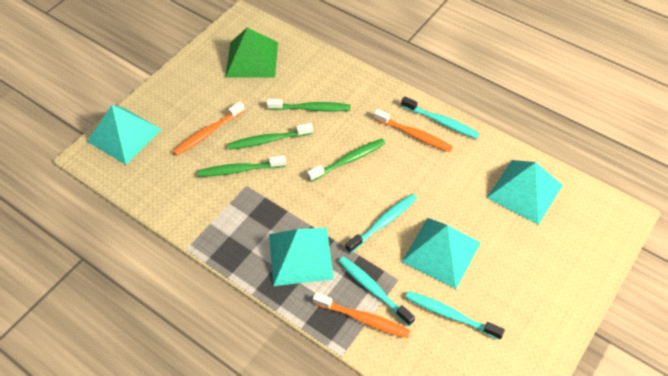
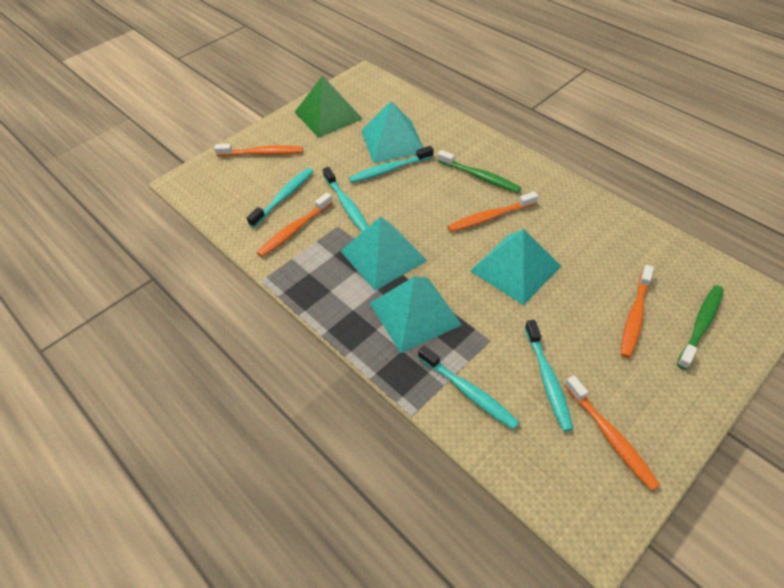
green toothbrush: [198,156,286,177] [228,123,313,150] [267,99,350,111] [307,139,385,182] = 4 -> [437,150,521,193] [677,285,724,370] = 2
orange toothbrush: [173,102,245,156] [313,293,410,338] [374,109,453,152] = 3 -> [214,144,303,157] [257,193,333,257] [447,192,538,232] [564,375,660,491] [621,265,654,358] = 5
turquoise toothbrush: [338,256,415,326] [345,194,417,253] [401,96,480,139] [405,291,505,340] = 4 -> [247,168,313,227] [323,167,368,232] [349,146,434,183] [418,346,519,430] [525,320,573,432] = 5

